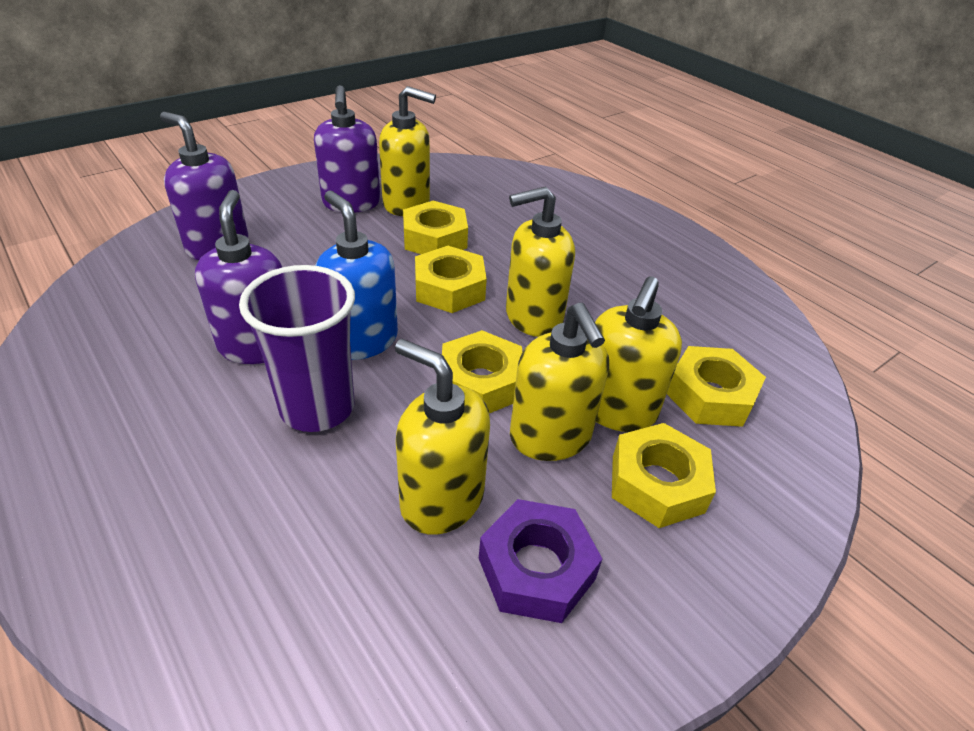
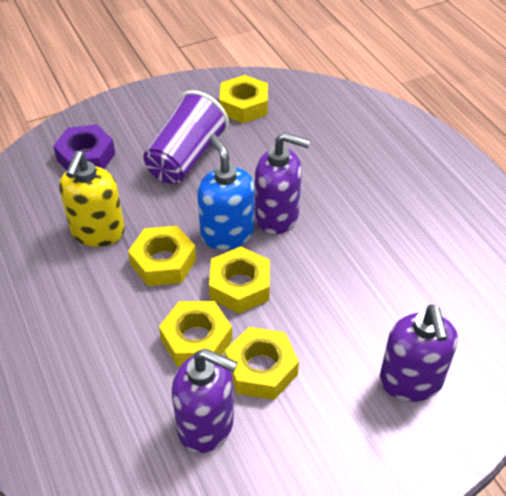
yellow soap dispenser: [379,86,436,216] [395,339,490,535] [506,187,575,337] [510,302,609,461] [595,277,682,432] = 5 -> [59,151,125,247] = 1

